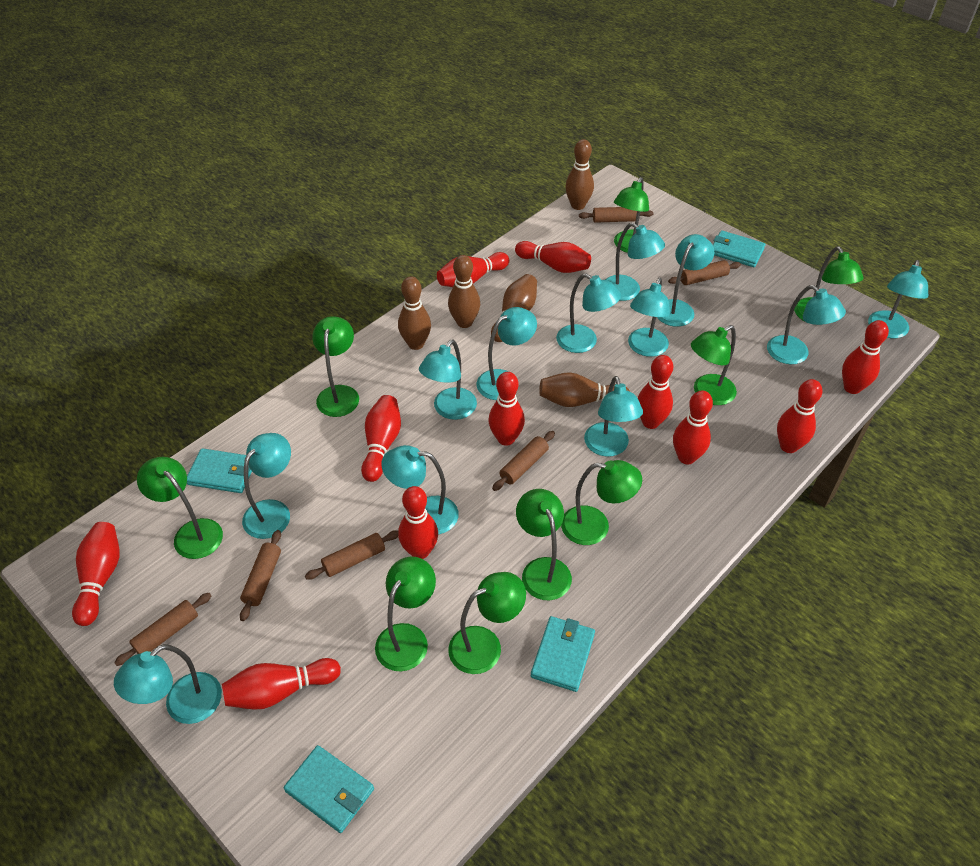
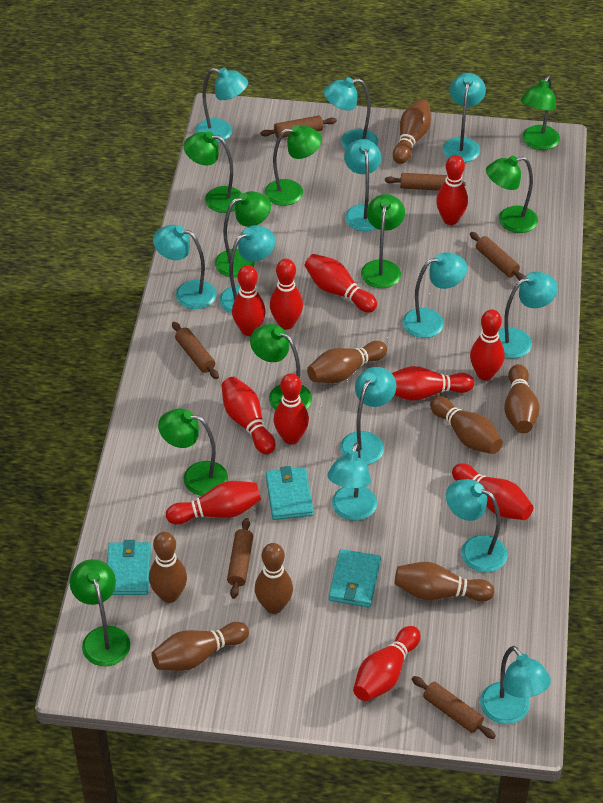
brown bowling pin: [398,276,431,350] [448,255,480,328] [491,274,537,342] [539,372,630,407] [565,139,594,210] = 5 -> [149,532,187,603] [151,622,249,671] [255,543,293,614] [307,341,387,383] [393,99,431,164] [395,562,494,602] [430,396,503,454] [504,364,540,433] = 8
turquoise wallet: [187,448,252,493] [283,745,374,833] [531,616,595,692] [713,230,765,267] = 4 -> [107,540,151,595] [266,466,313,520] [329,549,381,608] = 3

